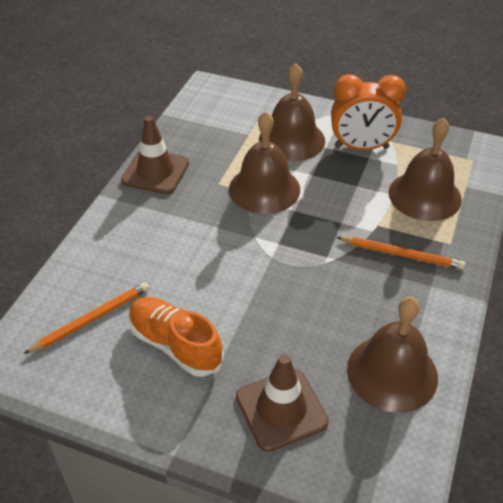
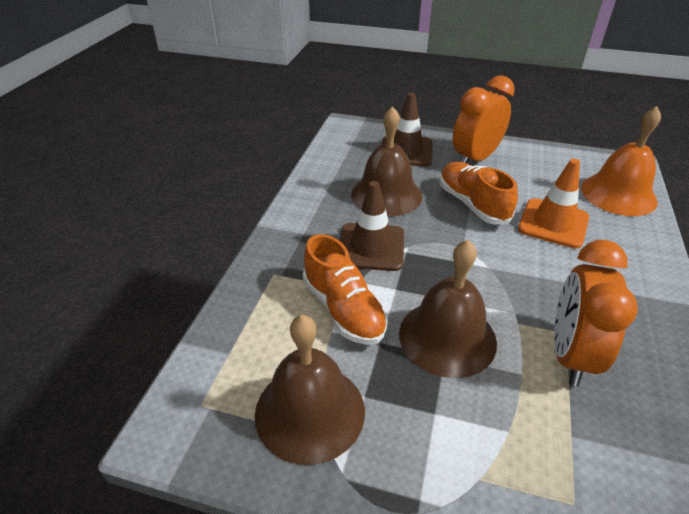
brown bell: [229,111,300,214] [259,63,325,161] [347,297,438,413] [389,118,462,221] = 4 -> [255,315,365,465] [351,106,423,216] [399,240,497,378] = 3
orange bell: none = 0 -> [581,106,661,216] = 1
orange clock: [331,74,406,150] = 1 -> [453,75,515,163] [554,240,638,386] = 2
orange pencil: [24,282,149,354] [336,237,465,269] = 2 -> none = 0
orange shoe: [128,297,224,377] = 1 -> [303,234,388,345] [440,162,518,224] = 2
orange traffic cone: none = 0 -> [518,159,589,249] = 1

